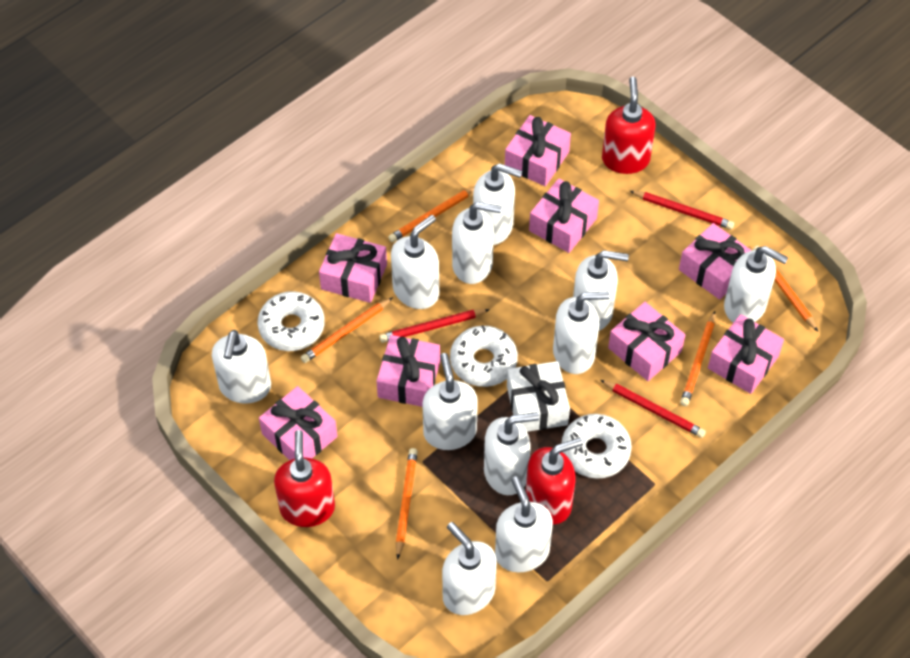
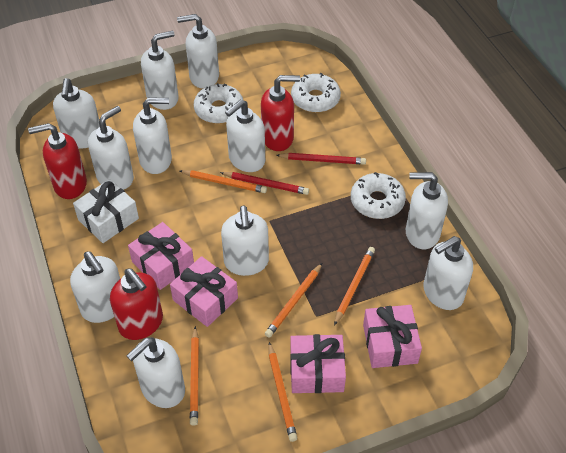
pink gift: [259,386,338,460] [319,233,387,303] [376,335,440,407] [505,115,571,186] [529,178,599,253] [608,302,685,381] [679,223,751,300] [708,314,784,394] = 8 -> [128,222,194,290] [170,256,238,327] [290,334,346,393] [363,305,422,368] = 4
red pencil: [379,309,490,343] [600,380,706,438] [630,191,734,229] = 3 -> [220,172,309,195] [276,153,366,165] = 2

